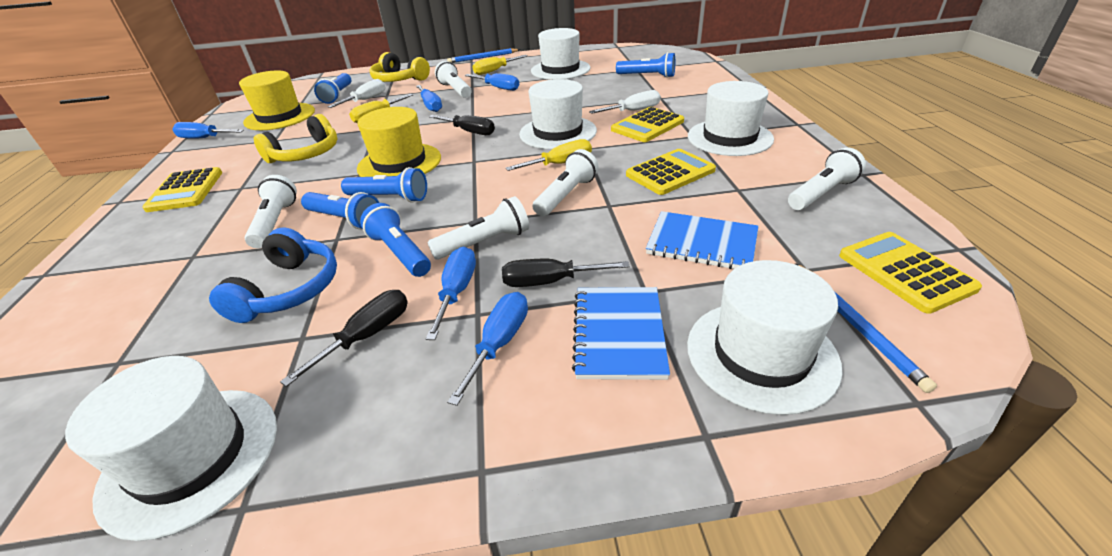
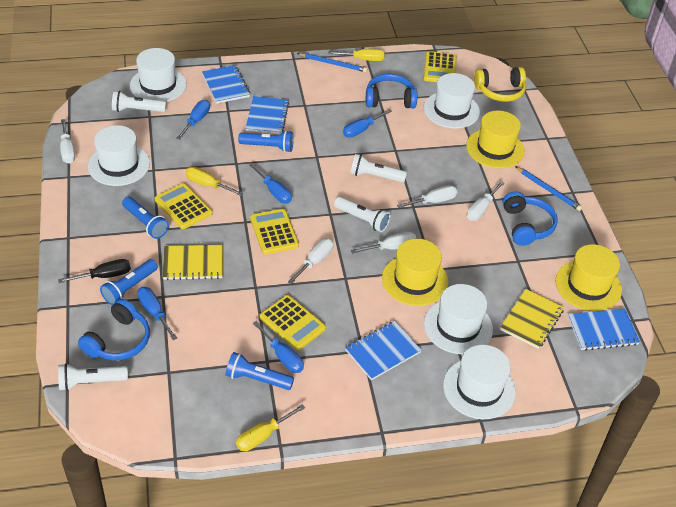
black screwdriver: [280,290,408,387] [429,115,495,135] [502,259,630,287] = 3 -> [58,259,131,283] = 1
blue flashlight: [301,192,379,229] [314,73,351,104] [341,167,427,203] [360,203,431,277] [616,52,675,78] = 5 -> [100,259,158,305] [122,197,169,239] [226,352,294,390] [238,130,294,152] = 4
blue headphones: [209,227,337,323] = 1 -> [78,299,150,361] [366,74,417,109] [502,191,558,246] = 3
blue notebook: [572,287,670,380] [646,211,758,269] = 2 -> [202,65,250,104] [245,96,289,134] [345,321,421,380] [568,309,640,351] = 4
white flashlight: [245,175,297,249] [428,196,529,260] [435,61,472,98] [533,149,599,216] [788,147,866,210] = 5 -> [58,363,128,391] [112,91,166,112] [334,197,390,232] [350,154,407,182] = 4
white screwdriver: [328,79,385,108] [589,90,661,114] = 2 -> [60,119,75,164] [288,238,334,284] [351,232,417,254] [397,185,457,208] [467,181,504,221] = 5
yellow hat: [239,70,315,130] [357,107,441,177] = 2 -> [382,239,448,306] [466,111,525,168] [555,244,622,311] = 3
yellow headphones: [253,114,337,163] [370,52,430,82] = 2 -> [474,67,526,102] = 1
yellow notebook: none = 0 -> [163,245,223,280] [500,289,564,349] = 2

